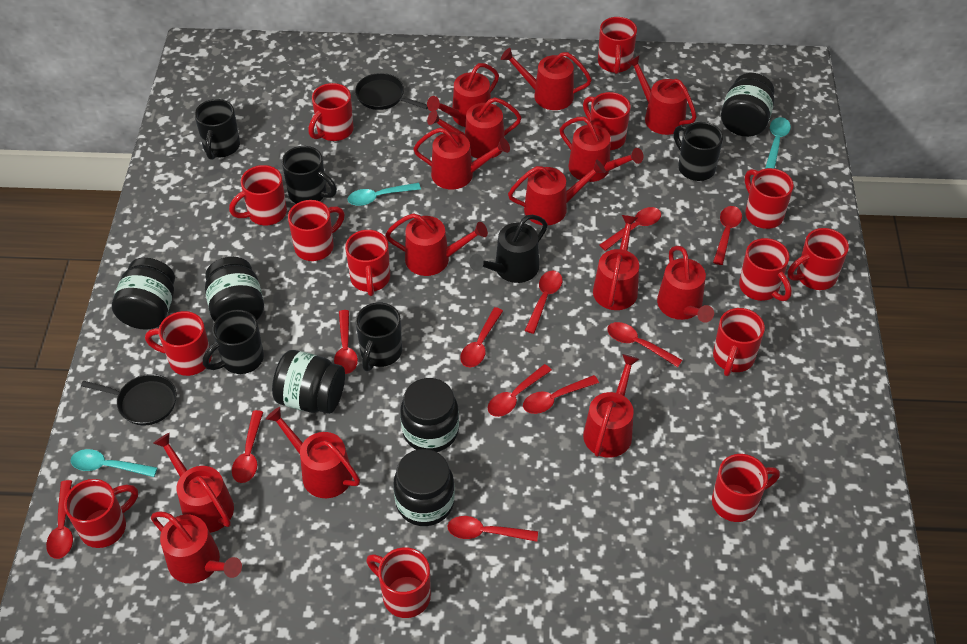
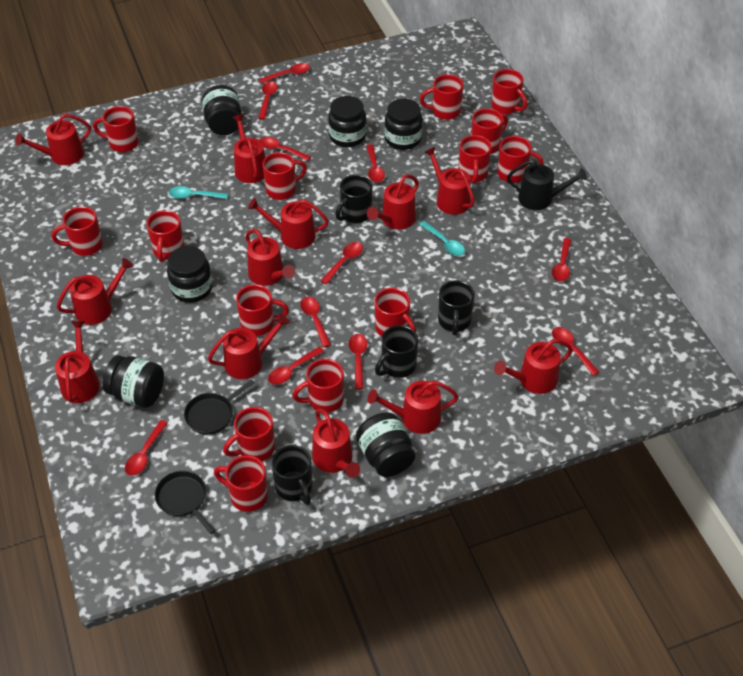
black mug: [195,99,240,160] [203,310,264,374] [282,146,337,204] [356,302,402,371] [674,122,723,181] = 5 -> [271,445,312,505] [335,175,373,223] [375,325,418,378] [438,280,475,335] = 4
red watering can: [151,511,242,583] [153,433,234,533] [266,407,360,498] [385,213,488,276] [413,128,510,189] [427,63,499,127] [427,97,522,158] [501,48,592,110] [508,160,606,225] [560,117,643,182] [583,354,639,458] [593,215,639,310] [627,56,697,135] [657,246,714,323] = 14 -> [15,114,91,165] [55,321,100,403] [57,258,134,325] [208,314,290,379] [232,114,265,183] [245,229,295,286] [248,198,329,249] [312,409,360,478] [367,174,419,230] [367,381,459,434] [424,147,475,215] [494,339,573,394] = 12
turquoise spoon: [71,449,158,477] [348,183,421,206] [765,117,791,169] = 3 -> [169,186,228,199] [419,221,465,256] = 2

